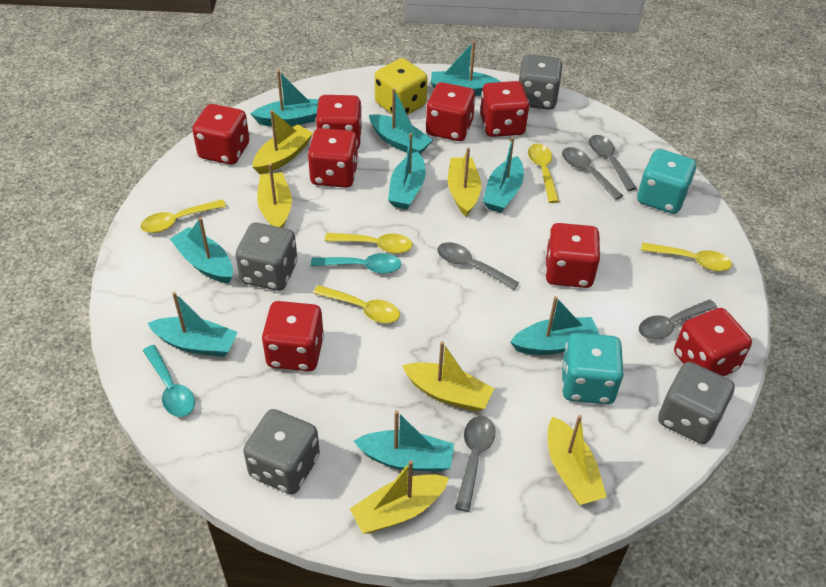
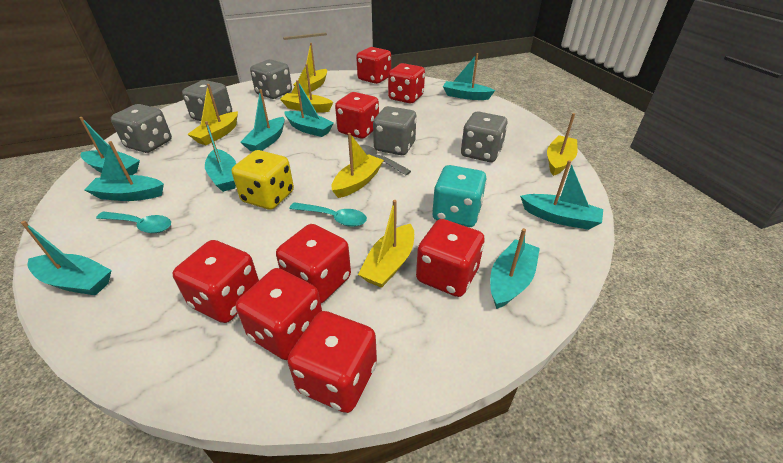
grey dice: [235,222,297,291] [243,409,320,494] [518,54,563,110] [658,362,735,444] = 4 -> [111,104,172,153] [182,80,232,121] [250,59,292,99] [373,106,417,155] [461,111,508,162] = 5
grey spoon: [437,242,519,290] [455,416,495,512] [562,147,623,200] [589,135,637,191] [639,300,717,340] = 5 -> [360,145,411,175] = 1
turquoise dice: [561,333,624,404] [637,149,696,214] = 2 -> [432,165,487,227] = 1
yellow spoon: [140,199,226,233] [313,285,400,323] [325,233,413,253] [528,144,559,203] [641,243,732,271] = 5 -> none = 0

